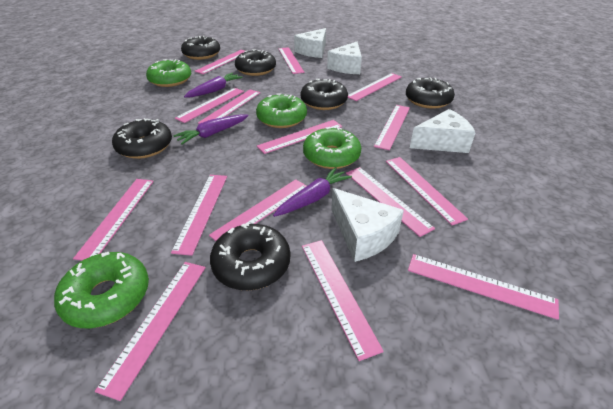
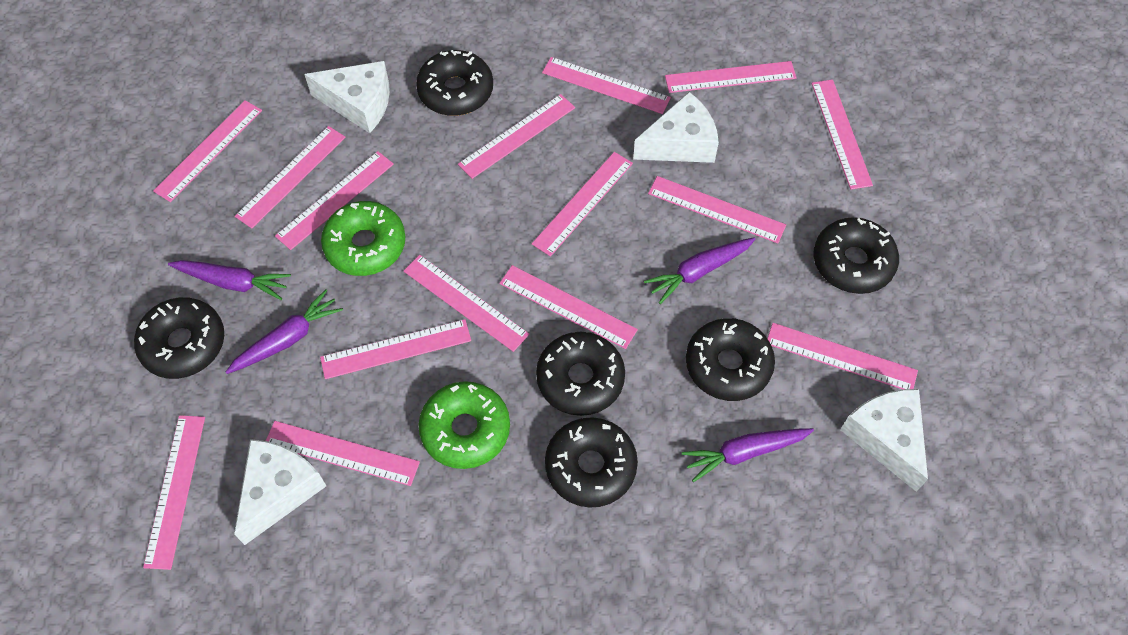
green donut: [54,252,149,328] [146,59,191,87] [256,93,307,128] [303,127,361,169] = 4 -> [321,201,406,276] [419,381,510,469] = 2
purple carrot: [173,115,249,145] [184,73,242,98] [273,167,352,217] = 3 -> [168,260,291,300] [226,289,343,374] [644,237,755,304] [682,428,814,482] = 4

